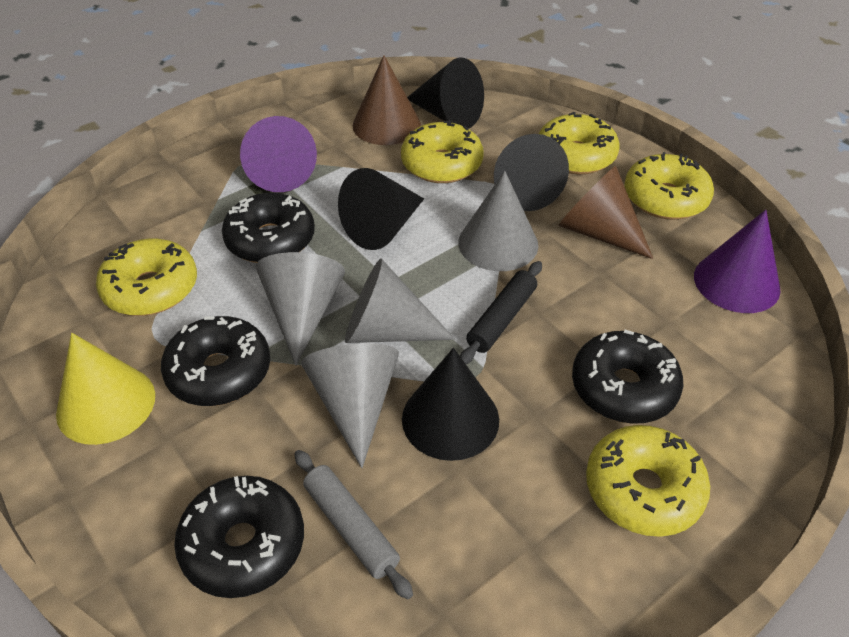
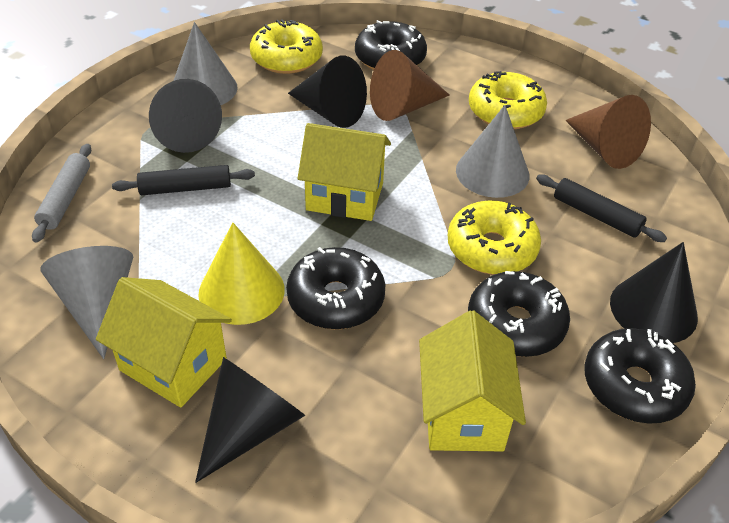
black rolling pin: [460,261,542,364] = 1 -> [112,165,255,195] [536,175,667,242] = 2
grey cone: [256,252,345,366] [301,343,399,468] [345,258,455,343] [458,171,538,271] = 4 -> [40,246,133,359] [173,22,238,105] [456,105,529,198] = 3
purple cone: [240,116,317,192] [694,210,780,313] = 2 -> none = 0
yellow donut: [96,238,197,316] [401,120,484,183] [539,112,619,174] [586,425,710,537] [624,152,714,220] = 5 -> [250,19,323,74] [448,200,541,275] [469,71,547,129] = 3
yellow house: none = 0 -> [96,277,232,408] [298,123,391,221] [419,310,526,451] = 3

